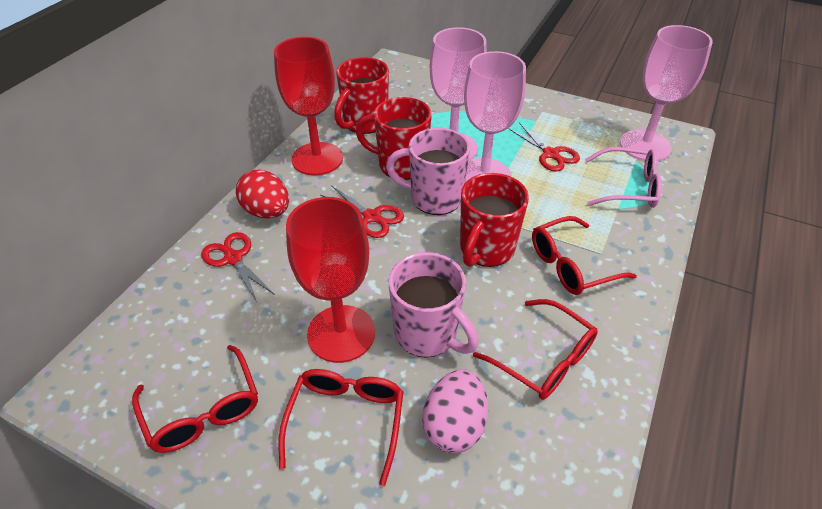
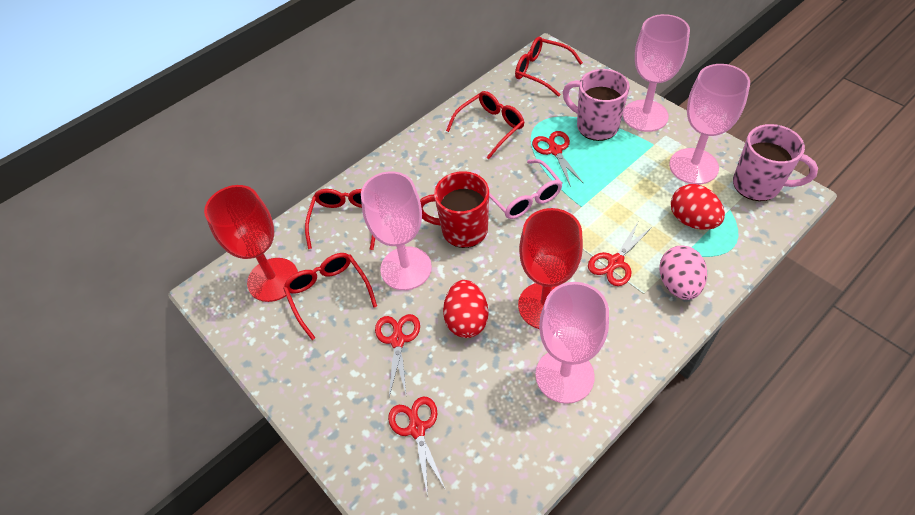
pink goblet: [430,27,487,160] [464,51,526,183] [620,25,713,161] = 3 -> [361,171,432,290] [535,282,609,404] [623,14,690,132] [669,64,750,185] = 4
red egg: [236,169,289,219] = 1 -> [443,280,489,338] [671,184,725,230] = 2
red mug: [334,57,389,134] [355,97,432,180] [460,173,529,267] = 3 -> [420,171,489,248] = 1
red scissors: [201,232,275,302] [320,185,404,238] [508,123,580,172] = 3 -> [375,314,420,397] [388,397,445,496] [532,131,584,187] [588,222,652,286] = 4

